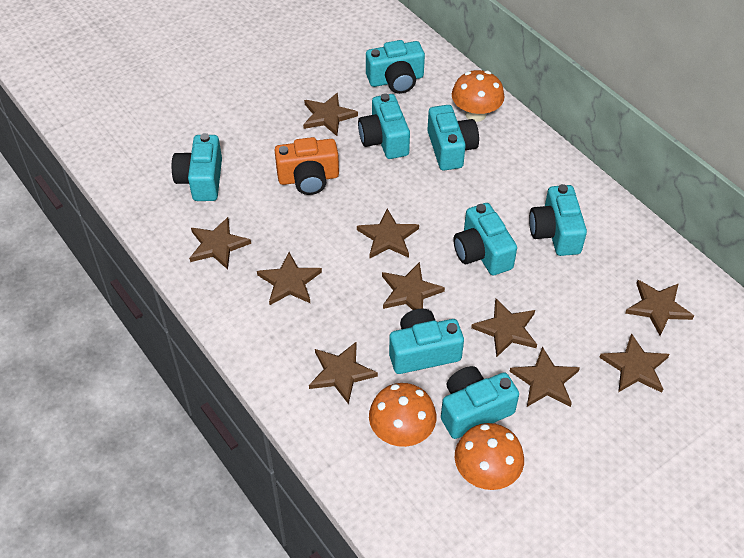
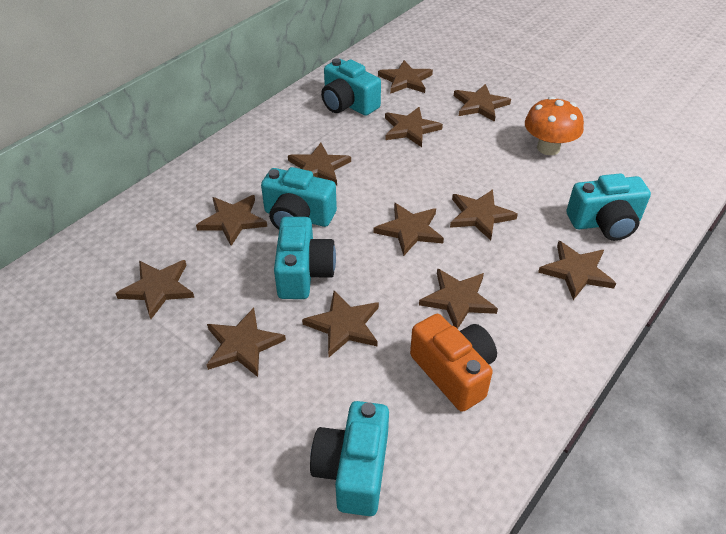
brown star: [189,217,251,269] [257,252,322,305] [303,93,358,136] [309,342,378,404] [357,209,419,258] [382,262,445,310] [471,299,537,358] [509,347,580,407] [599,333,670,393] [625,280,694,336] = 10 -> [115,260,194,319] [196,195,267,246] [207,308,286,377] [288,143,351,186] [302,291,379,357] [374,203,444,256] [378,60,433,94] [385,107,443,147] [419,268,498,329] [450,189,518,240] [454,84,511,122] [538,241,616,300] = 12
orange mushroom: [369,383,436,447] [452,70,504,122] [455,423,524,490] = 3 -> [525,97,584,155] = 1
turquoise camera: [172,133,222,201] [358,93,410,159] [366,40,425,94] [389,309,464,374] [427,105,479,171] [441,366,519,439] [453,203,517,275] [529,184,587,256] = 8 -> [261,167,337,230] [274,217,336,299] [310,401,389,516] [321,58,381,116] [567,173,651,241] = 5

